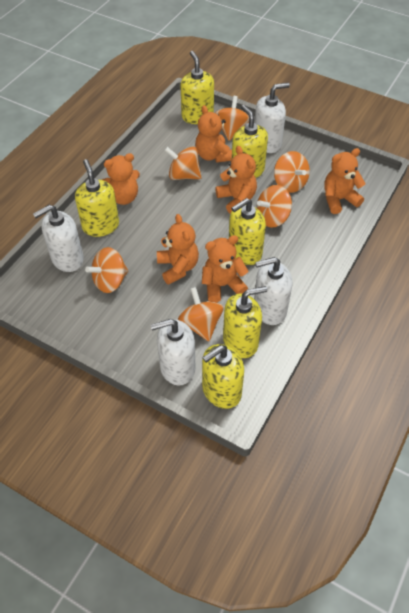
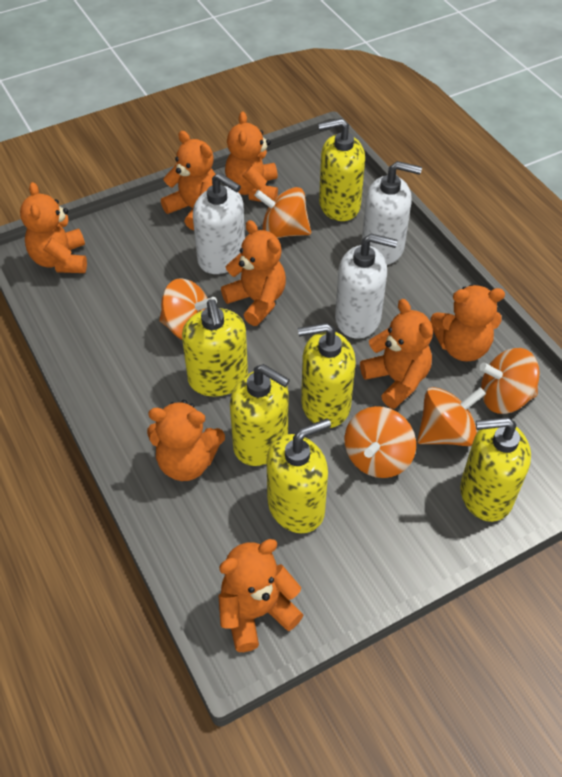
orange spinning top: [85,247,128,293] [164,147,202,180] [178,287,224,341] [215,96,249,141] [257,185,292,228] [274,151,310,193] = 6 -> [159,278,217,340] [254,187,311,238] [345,406,416,478] [417,387,486,446] [479,348,540,414] = 5
orange teddy bear: [102,153,140,205] [157,214,199,285] [195,105,232,163] [202,235,249,303] [215,146,257,214] [324,148,366,214] = 6 -> [20,182,87,273] [147,400,225,481] [161,131,216,230] [218,539,304,652] [221,220,286,326] [225,112,278,202] [360,299,433,409] [431,285,505,361] = 8
white soap dispenser: [33,205,84,272] [151,319,195,386] [254,257,292,325] [255,83,290,153] = 4 -> [193,173,245,274] [335,234,397,338] [361,161,422,265] = 3

